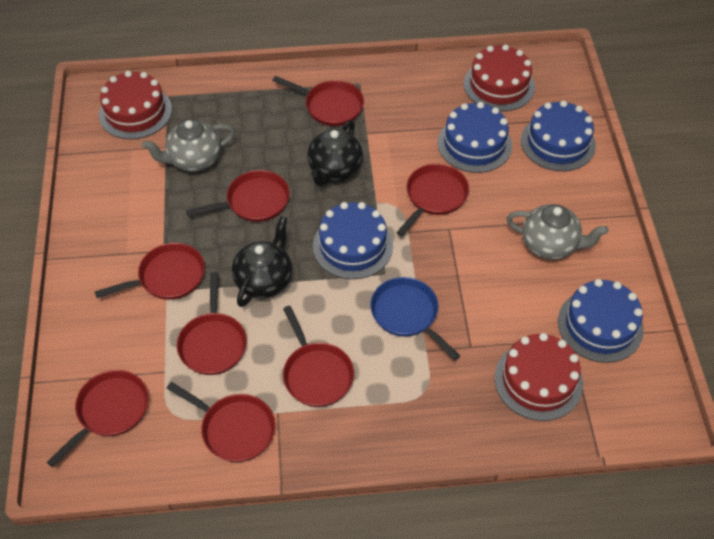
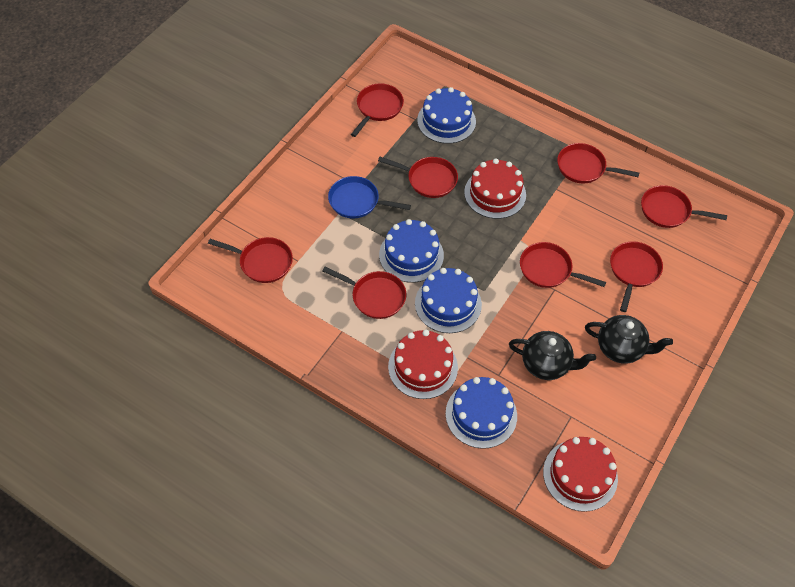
grey teapot: [142,119,235,172] [507,204,609,260] = 2 -> none = 0

